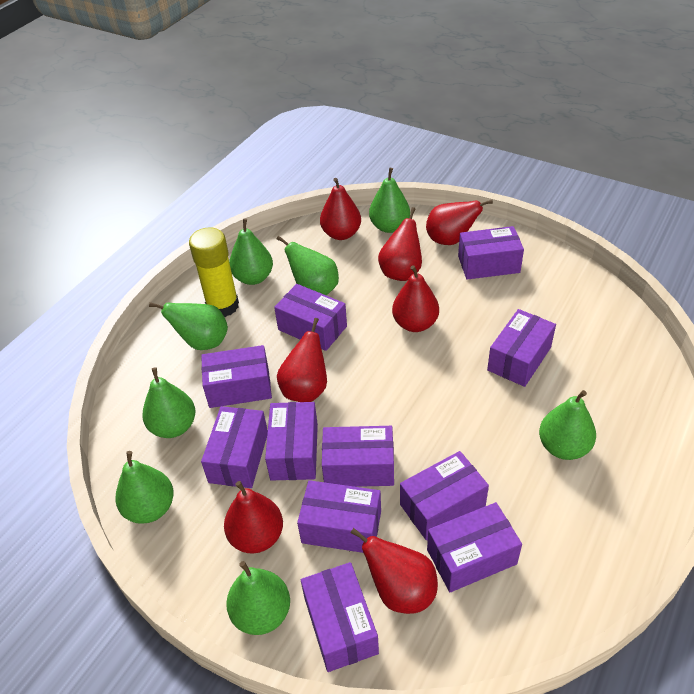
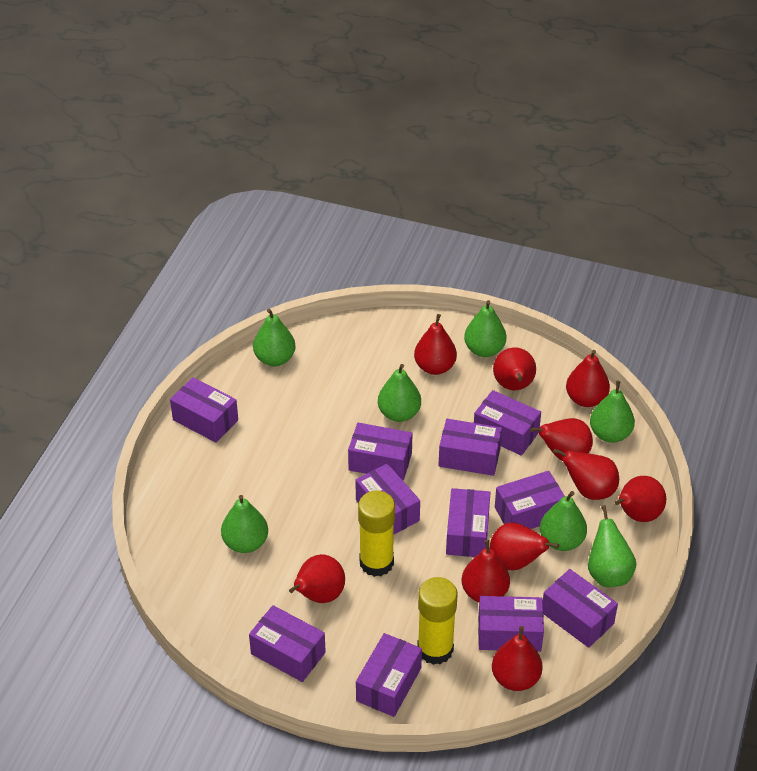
green pear: [115,451,174,524] [142,367,195,438] [149,302,228,350] [226,561,290,635] [229,218,273,285] [276,236,339,295] [369,168,410,233] [539,390,596,460] = 8 -> [221,495,268,553] [253,309,295,366] [378,364,421,422] [464,300,506,357] [540,491,587,551] [588,505,637,587] [590,381,635,443] = 7
red pear: [224,481,283,553] [277,318,327,402] [320,178,361,240] [351,528,438,614] [378,207,422,281] [392,265,439,332] [426,200,493,245] = 7 -> [289,554,345,603] [414,314,457,375] [462,540,510,602] [490,523,559,570] [492,626,543,691] [493,347,536,390] [530,418,593,461] [553,448,619,500] [566,350,610,407] [615,476,666,522] = 10
yellow glue stick: [189,227,239,317] = 1 -> [358,491,395,577] [417,577,458,665] = 2

